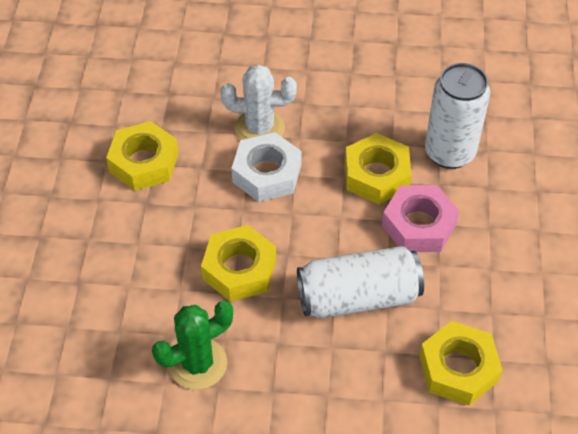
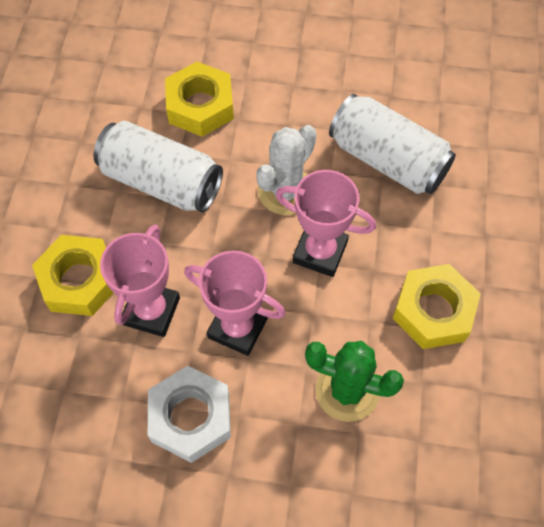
pink nut: [382,185,459,252] = 1 -> none = 0
pink trophy: none = 0 -> [100,225,180,337] [184,250,285,356] [276,170,376,277] = 3
yellow nut: [106,121,178,191] [201,225,276,302] [345,133,412,204] [419,321,503,406] = 4 -> [32,235,113,316] [165,62,234,137] [393,264,481,349] = 3

